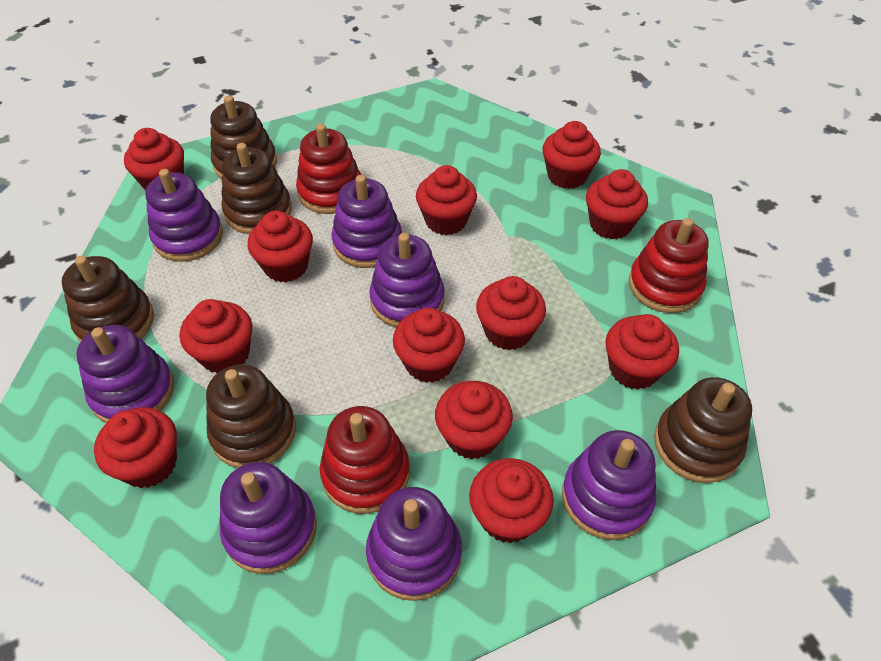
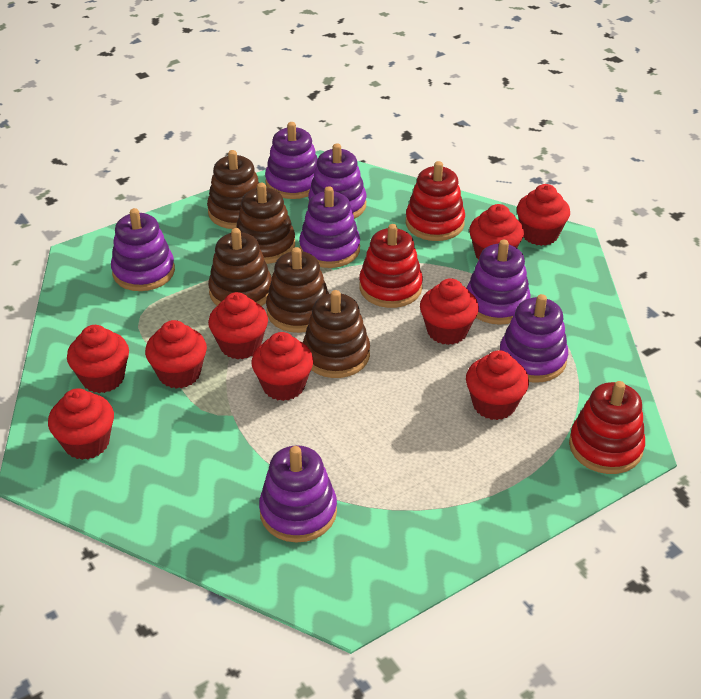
red cupcake: [94,407,177,488] [124,128,184,191] [180,299,252,373] [248,211,313,282] [393,308,465,383] [416,165,477,235] [435,381,513,460] [469,458,554,543] [476,276,546,350] [542,121,601,189] [586,169,648,239] [605,314,679,390] = 12 -> [48,388,114,460] [67,325,129,393] [145,320,207,389] [208,292,268,359] [252,332,313,401] [420,278,479,345] [466,350,529,420] [469,204,524,261] [517,184,570,246] = 9

